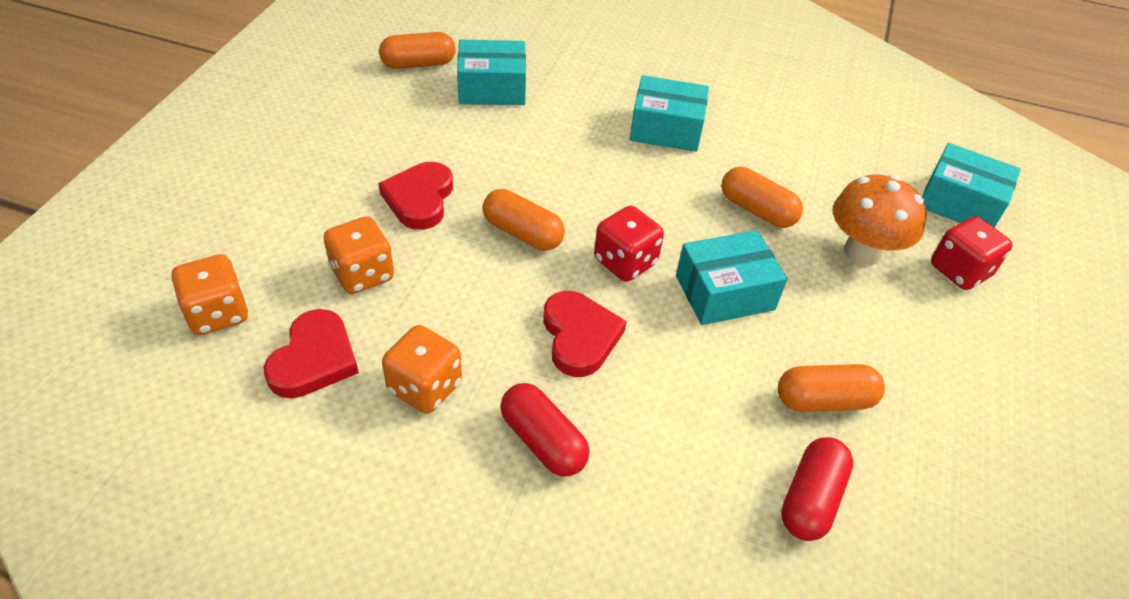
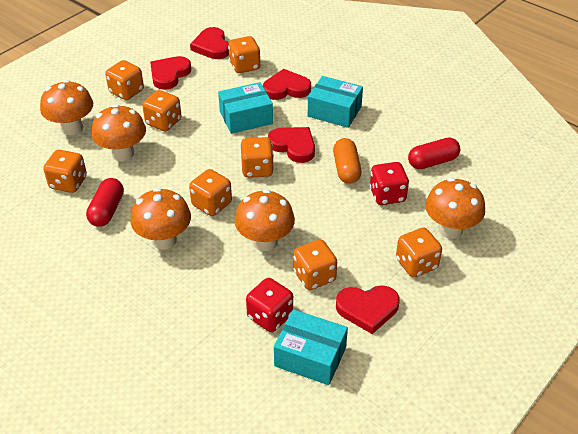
orange capsule: [379,32,455,69] [483,189,565,251] [721,167,803,228] [778,364,885,412] = 4 -> [333,138,362,184] = 1
orange dice: [172,254,249,335] [324,216,394,294] [382,325,462,414] = 3 -> [43,150,87,193] [105,60,144,100] [142,90,181,131] [189,169,232,216] [228,36,261,73] [240,137,274,178] [293,239,337,290] [396,228,442,278] = 8
orange mushroom: [833,174,927,266] = 1 -> [40,80,93,135] [92,104,146,161] [131,188,191,250] [234,189,295,251] [425,178,485,239] = 5
red heart: [263,309,359,398] [378,162,453,230] [543,291,627,377] = 3 -> [150,56,191,90] [190,27,229,59] [263,69,311,100] [268,127,315,163] [336,285,400,334] = 5
turquoise box: [457,40,526,105] [630,75,709,152] [676,230,787,325] [922,143,1021,228] = 4 -> [218,82,273,134] [274,309,348,385] [308,76,363,128] = 3

